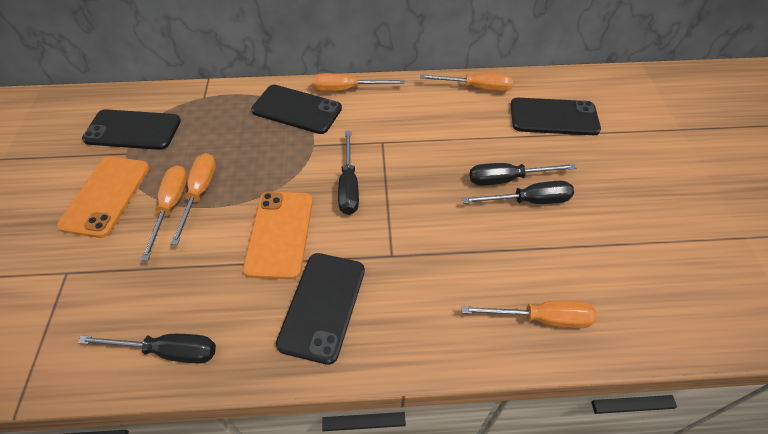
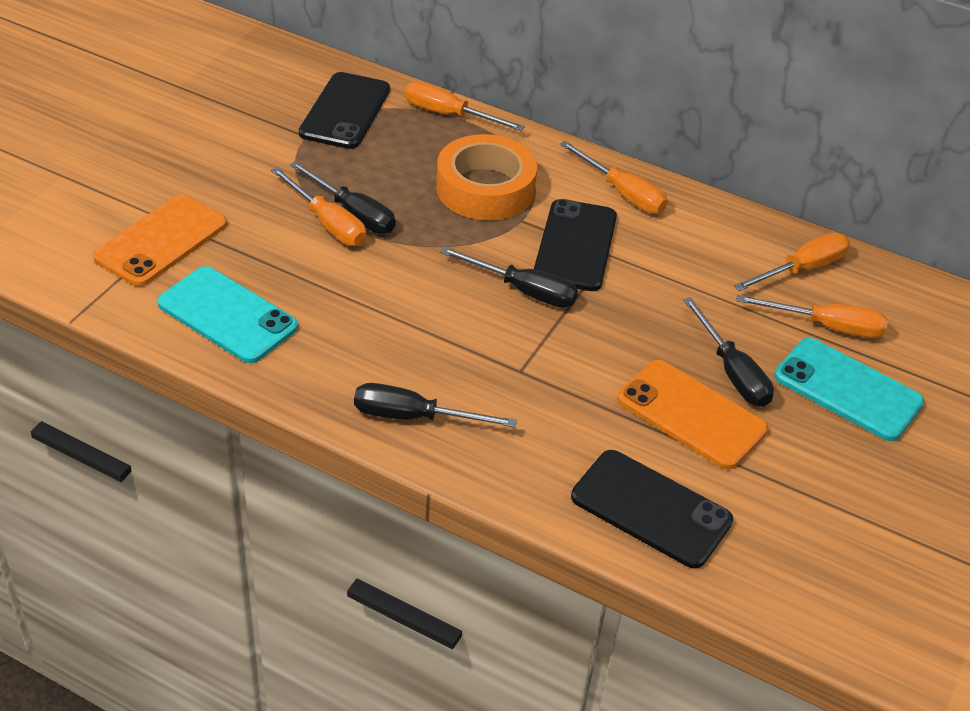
black phone: [82,109,181,150] [251,85,342,134] [276,253,365,365] [510,98,601,135] = 4 -> [299,72,390,149] [534,199,617,291] [571,450,733,568] = 3
orange tape: none = 0 -> [436,134,537,220] = 1
turquoise phone: none = 0 -> [157,266,298,363] [774,338,924,441] = 2

